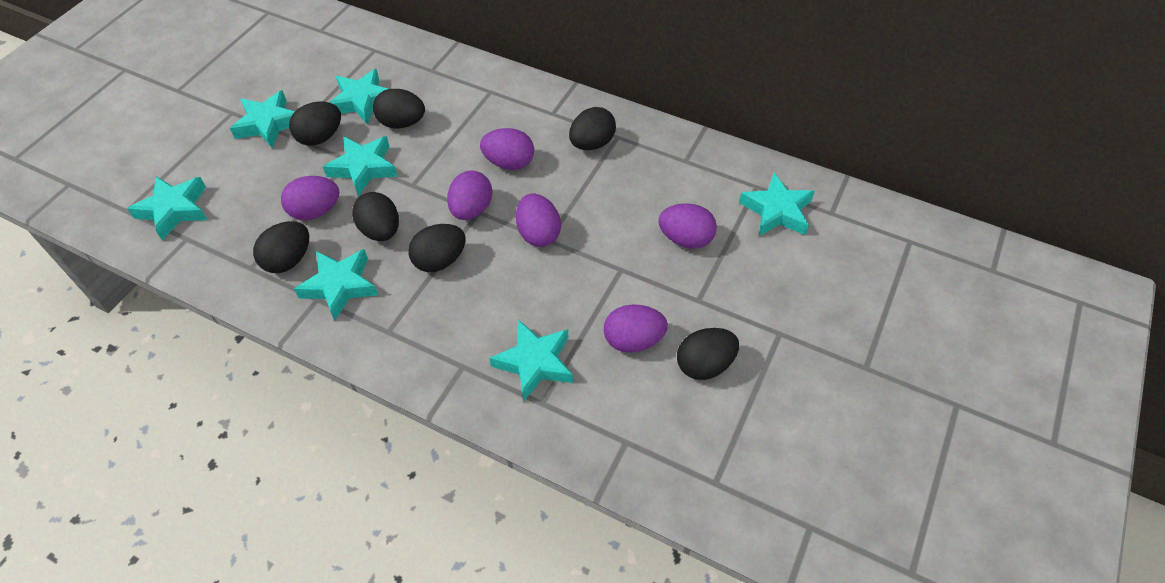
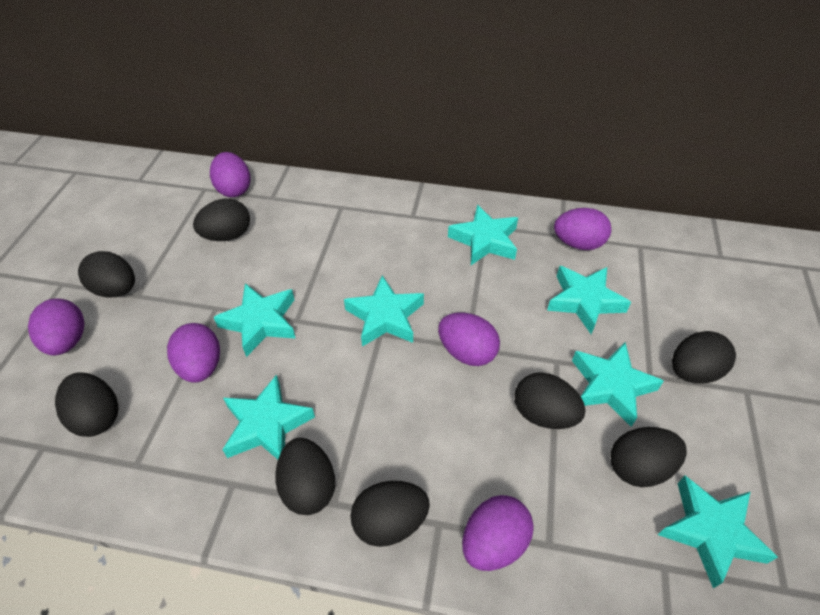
black egg: [253,221,309,273] [289,101,341,146] [352,192,399,241] [373,89,425,128] [408,224,466,272] [569,107,616,150] [677,328,739,380] = 7 -> [55,372,118,437] [78,251,135,298] [193,198,250,241] [275,438,335,515] [350,481,430,547] [515,372,586,429] [611,427,687,487] [672,331,736,384] = 8

